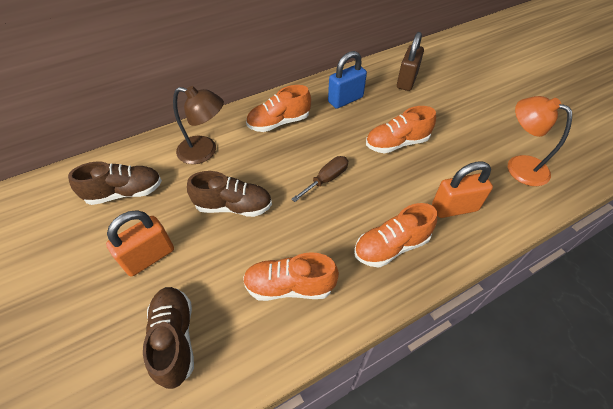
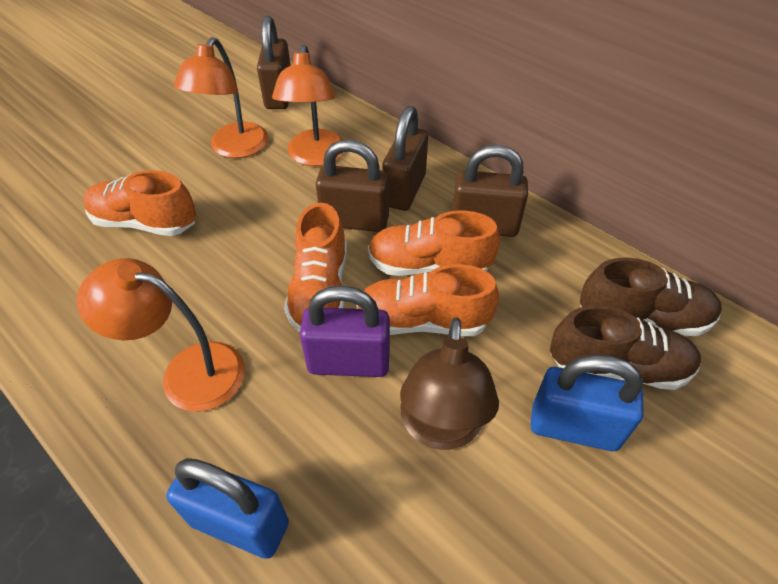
blue padlock: [328,51,367,109] = 1 -> [166,458,289,559] [531,354,644,451] = 2
brown padlock: [397,32,424,91] = 1 -> [257,16,290,109] [316,140,389,232] [382,106,428,211] [452,145,528,237] = 4
brown screwdriver: [291,156,348,202] = 1 -> none = 0
brown shoe: [68,162,162,205] [143,287,194,389] [187,171,272,217] = 3 -> [550,305,701,390] [580,258,722,336] = 2
orange lamp: [508,96,572,186] = 1 -> [77,258,245,412] [174,37,268,158] [272,45,344,166] = 3
orange padlock: [106,210,174,276] [432,162,493,218] = 2 -> none = 0
purple padlock: none = 0 -> [300,286,390,377] = 1

